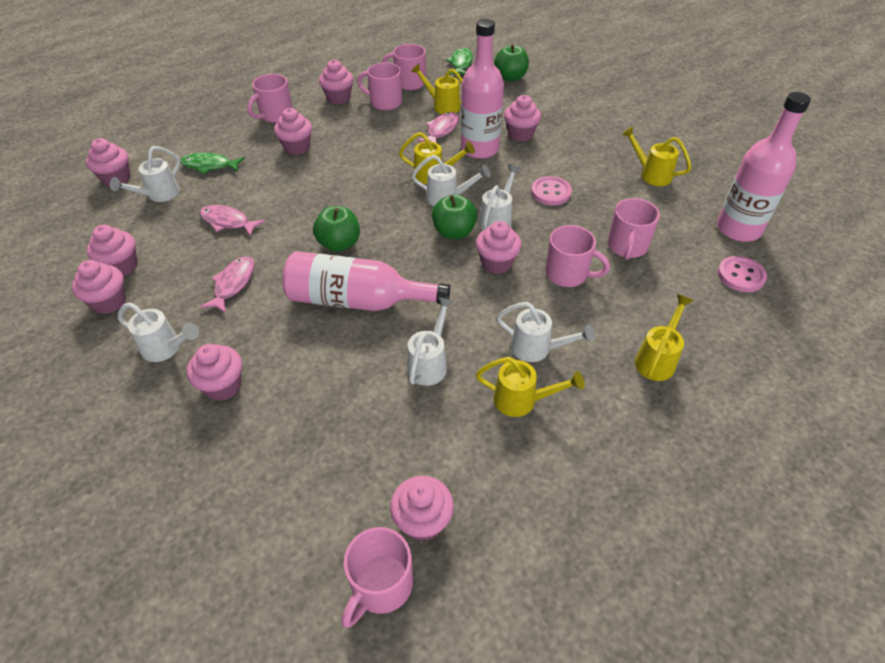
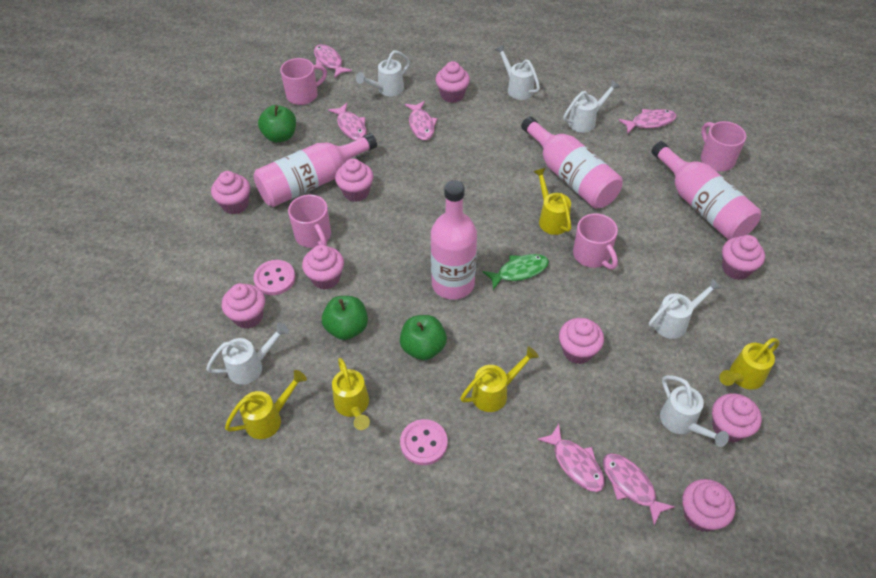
green fish: [180,153,245,174] [446,48,473,75] = 2 -> [483,254,549,290] = 1
pink bottle: [283,251,450,311] [461,19,504,159] [717,92,811,242] = 3 -> [254,133,377,207] [431,180,477,300] [521,116,623,209] [651,141,761,240] = 4
pink fish: [199,205,265,237] [200,256,254,313] [418,112,459,143] = 3 -> [314,44,352,78] [328,103,367,140] [405,101,437,140] [537,424,605,492] [603,453,675,525] [619,109,677,133] = 6
pink mug: [247,74,292,123] [342,527,413,628] [357,62,402,111] [382,44,426,90] [545,225,610,287] [608,198,660,260] = 6 -> [280,58,327,105] [288,195,331,248] [573,213,618,270] [701,121,746,171] = 4

